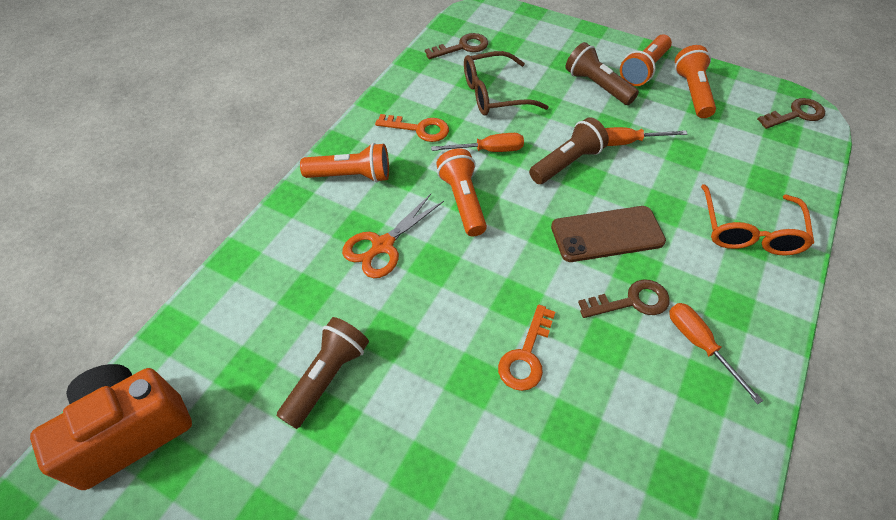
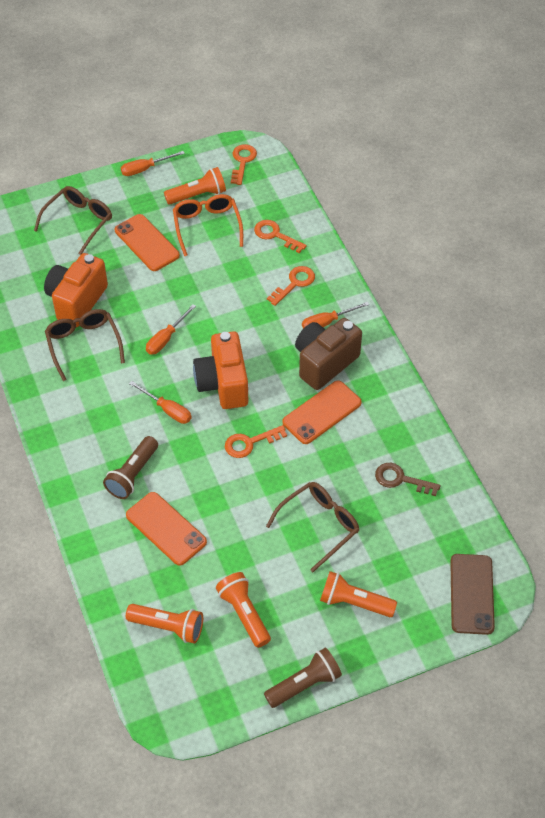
brown camera: none = 0 -> [295,318,362,390] = 1
brown flashlight: [277,317,369,429] [529,117,609,184] [566,42,639,105] = 3 -> [103,436,158,499] [264,647,342,708] = 2
brown glasses: [464,51,548,115] = 1 -> [34,186,112,255] [45,309,125,381] [266,482,359,572] = 3
brown key: [425,33,488,59] [578,279,670,318] [757,98,825,129] = 3 -> [375,463,441,496] = 1
orange camera: [30,364,192,490] = 1 -> [44,253,108,327] [193,331,248,409] = 2
orange key: [375,114,449,142] [498,304,555,391] = 2 -> [225,425,287,458] [231,144,257,185] [254,220,307,253] [267,266,315,306] = 4
orange phone: none = 0 -> [115,214,180,271] [126,492,207,566] [282,380,362,444] = 3
orange scissors: [342,194,444,278] = 1 -> none = 0
orange screwdriver: [431,133,524,152] [605,127,688,146] [669,303,763,404] = 3 -> [121,151,185,176] [129,381,192,424] [146,304,196,355] [302,302,369,329] = 4

